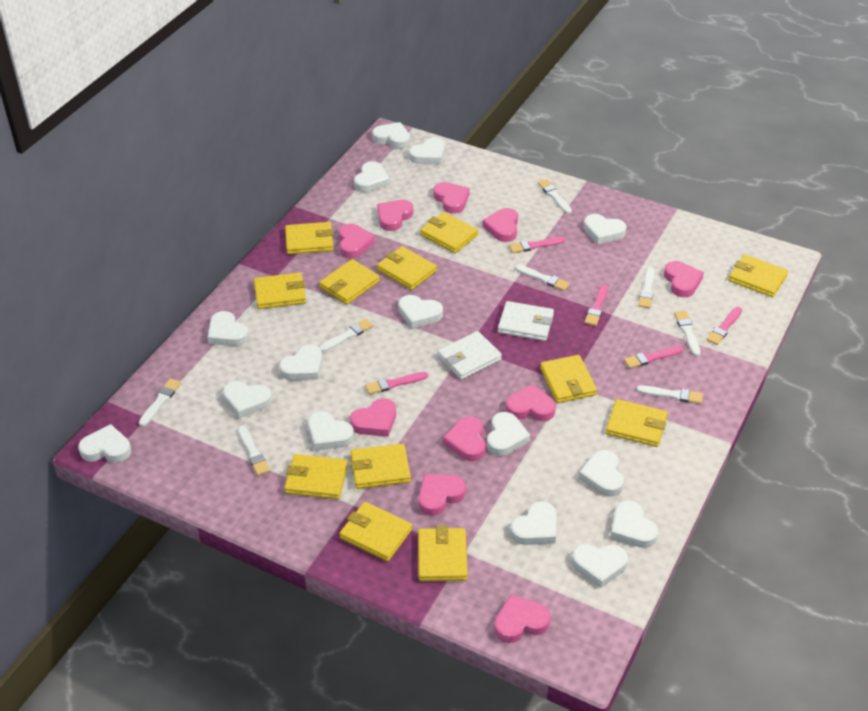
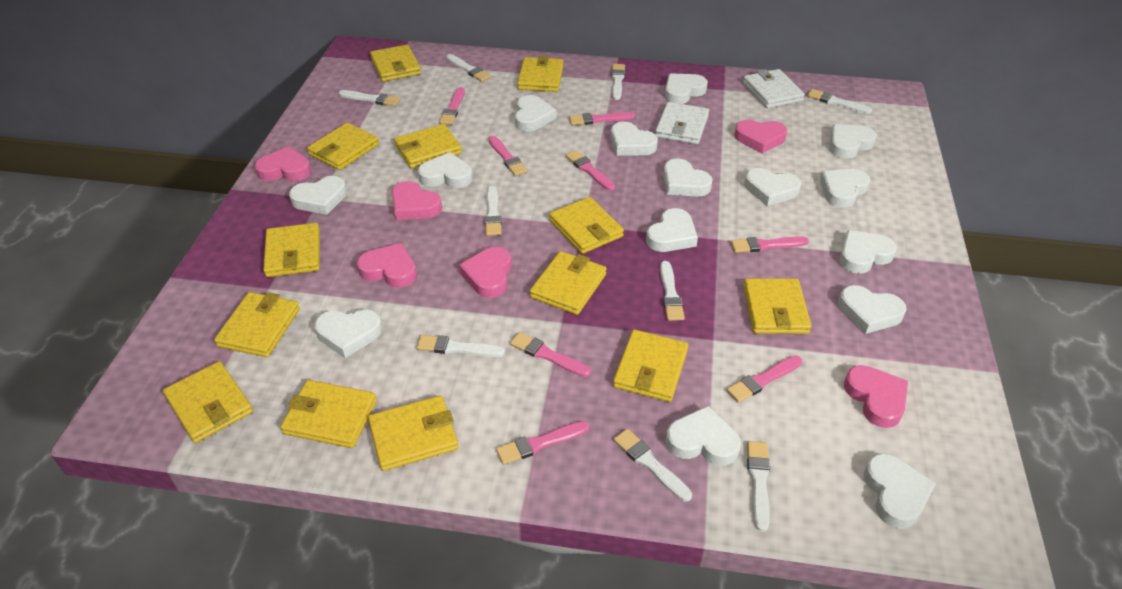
pink brush: [365,372,428,395] [509,237,565,253] [584,284,608,326] [624,346,684,368] [706,307,742,345] = 5 -> [439,87,465,125] [488,136,527,176] [496,421,589,465] [510,332,591,377] [566,150,615,191] [569,112,635,125] [727,356,802,403] [731,236,809,253] = 8
pink heart: [339,224,375,258] [350,398,396,437] [377,200,413,231] [418,474,466,516] [434,182,470,214] [443,416,486,461] [482,208,518,242] [494,594,551,643] [506,384,556,421] [664,261,704,297] = 10 -> [255,146,311,182] [357,243,417,288] [392,181,442,220] [459,247,511,298] [734,120,787,153] [844,365,908,428] = 6
white brush: [139,378,181,427] [238,426,270,476] [319,319,373,352] [515,264,570,291] [538,179,572,214] [637,385,703,404] [638,267,654,308] [674,311,701,356] = 8 -> [339,90,400,106] [417,335,505,357] [446,54,491,82] [485,186,502,236] [611,64,625,100] [614,429,692,502] [660,261,685,321] [747,441,770,532] [807,89,872,114] = 9
yellow wallet: [254,273,306,309] [284,454,348,499] [285,222,334,254] [319,259,380,304] [339,502,412,561] [350,443,411,489] [377,246,437,290] [418,525,468,581] [420,212,478,253] [540,355,597,403] [606,399,668,447] [729,254,788,297] = 12 -> [163,361,253,443] [214,292,300,357] [263,223,320,277] [280,380,377,448] [307,123,379,170] [368,395,459,471] [370,45,421,82] [394,124,462,168] [517,56,564,92] [530,251,607,315] [549,197,624,254] [613,330,688,402] [743,278,812,334] = 13

